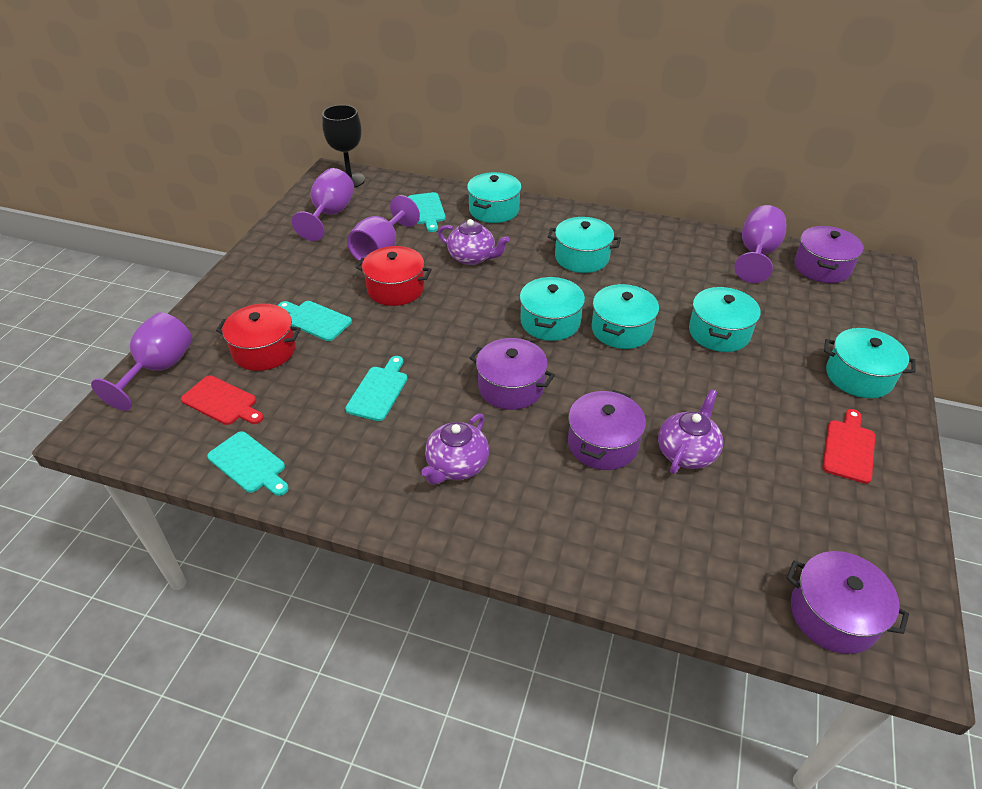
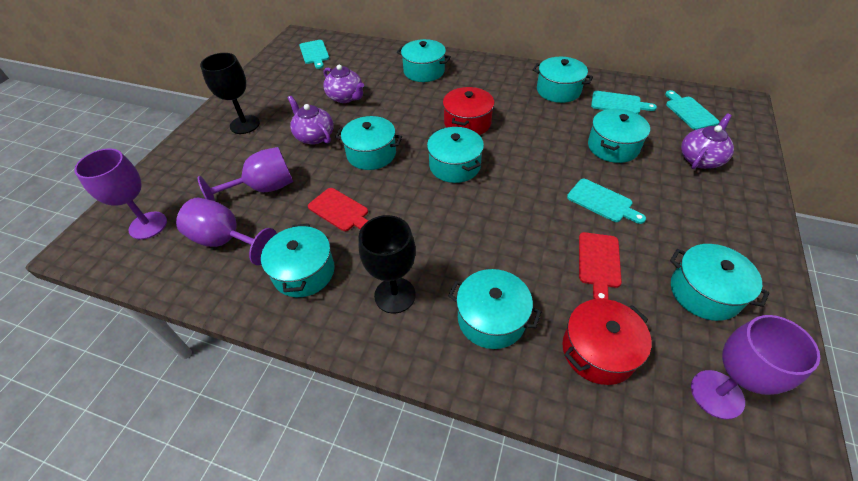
black goblet: [322,105,365,188] = 1 -> [200,53,260,134] [358,215,416,313] = 2
purple pot: [470,338,555,410] [568,390,646,470] [786,551,909,654] [794,226,863,283] = 4 -> none = 0
turquoise pot: [467,172,521,223] [520,277,585,341] [548,217,621,273] [592,284,659,349] [689,287,761,352] [824,328,915,398] = 6 -> [261,224,335,297] [335,116,402,170] [397,39,451,82] [427,127,484,183] [448,269,541,349] [533,57,593,103] [588,109,650,163] [670,244,769,321] = 8

